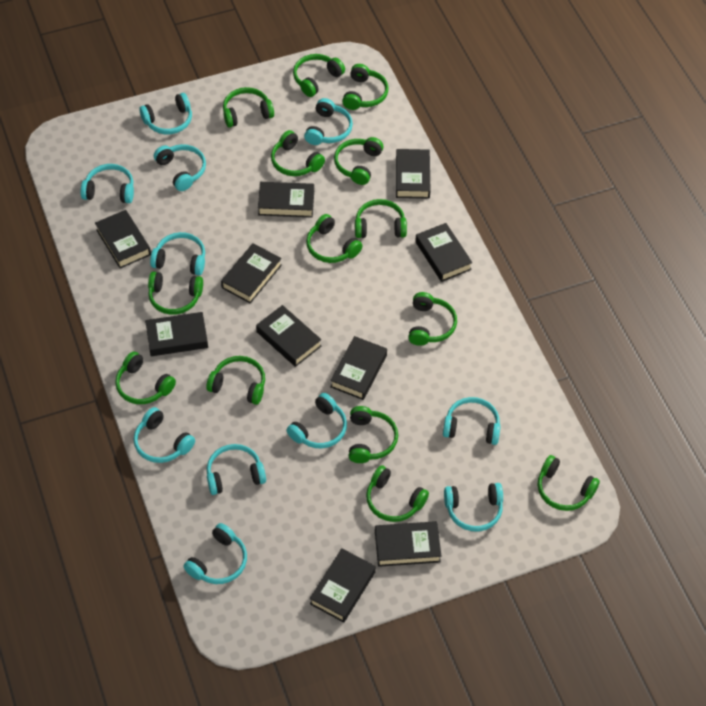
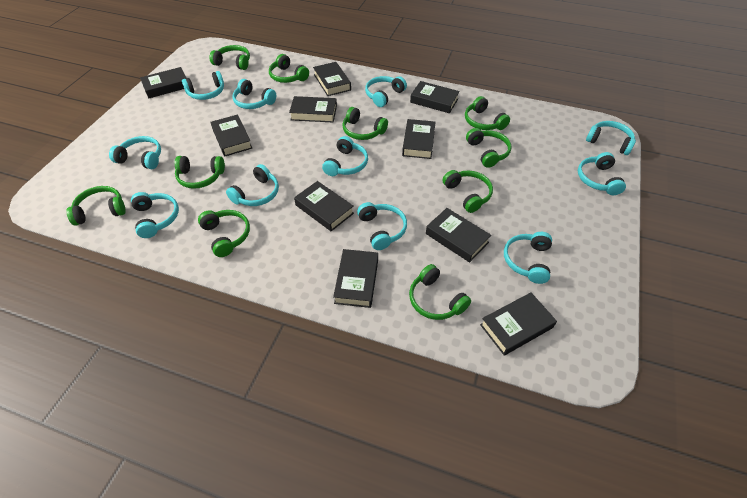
green headphones: [115,351,176,404] [148,271,203,315] [206,356,265,405] [223,87,274,127] [271,130,325,176] [293,54,345,97] [306,214,362,263] [334,137,383,185] [342,64,389,110] [349,406,398,463] [355,199,407,238] [366,465,429,522] [408,292,457,346] [538,455,600,511] = 14 -> [67,186,126,226] [175,156,225,189] [198,210,250,257] [210,45,250,70] [269,54,309,83] [343,107,388,140] [409,264,471,320] [442,170,493,213] [465,96,510,130] [466,128,512,168] = 10

